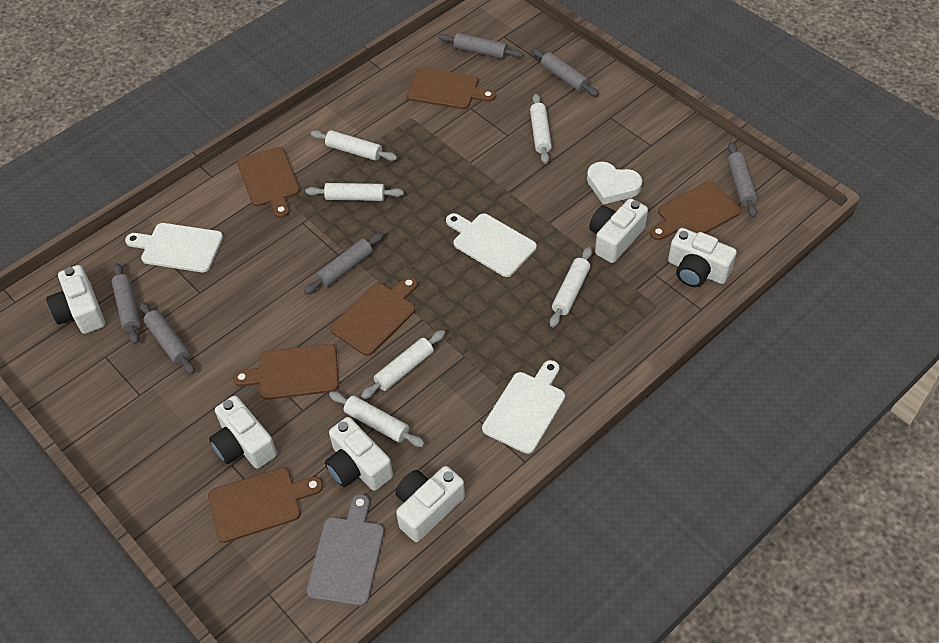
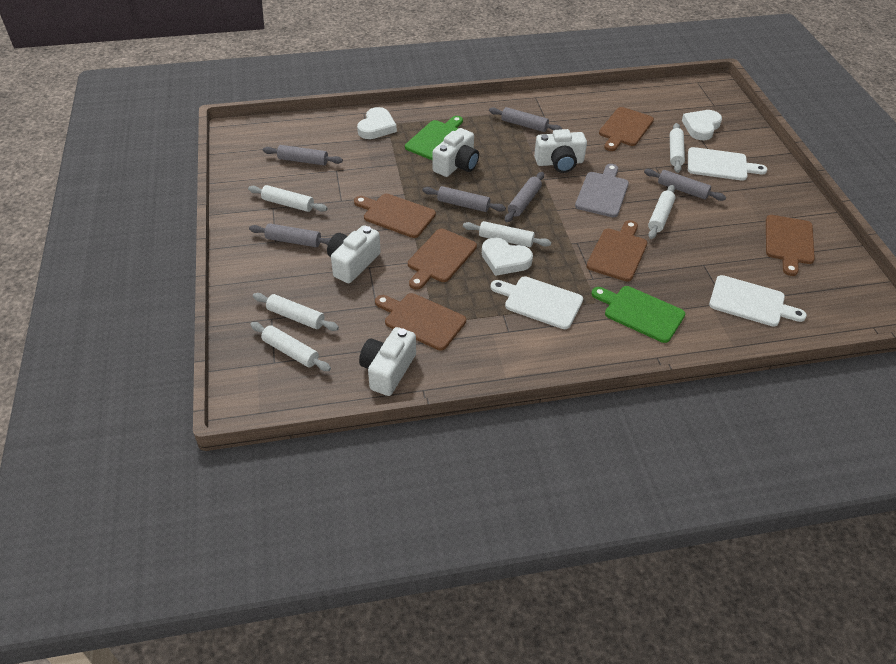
green cutting board: none = 0 -> [405,116,463,160] [591,286,685,343] = 2
white camera: [46,265,105,334] [209,396,277,469] [325,417,393,491] [396,466,465,542] [589,198,648,263] [668,228,737,287] = 6 -> [327,225,381,284] [359,327,416,396] [433,128,479,177] [534,129,587,173] = 4
white heart: [587,162,642,205] = 1 -> [357,107,397,139] [482,237,533,276] [682,110,722,140] = 3

